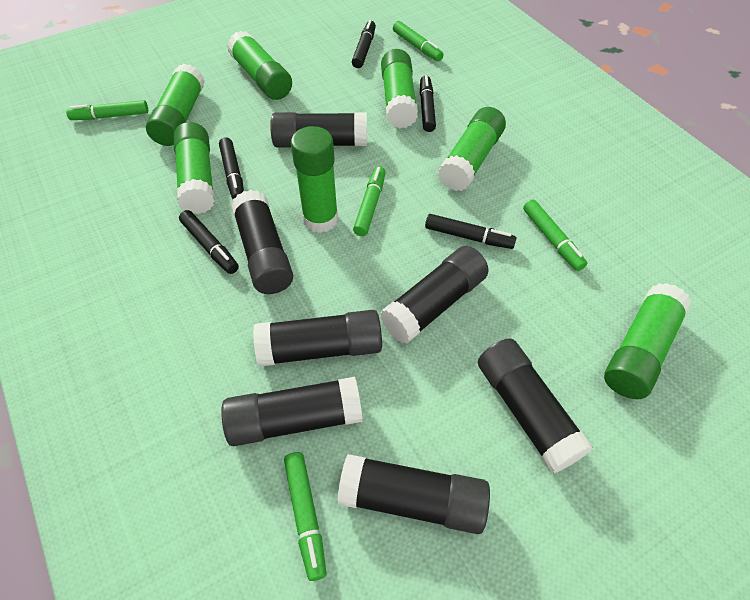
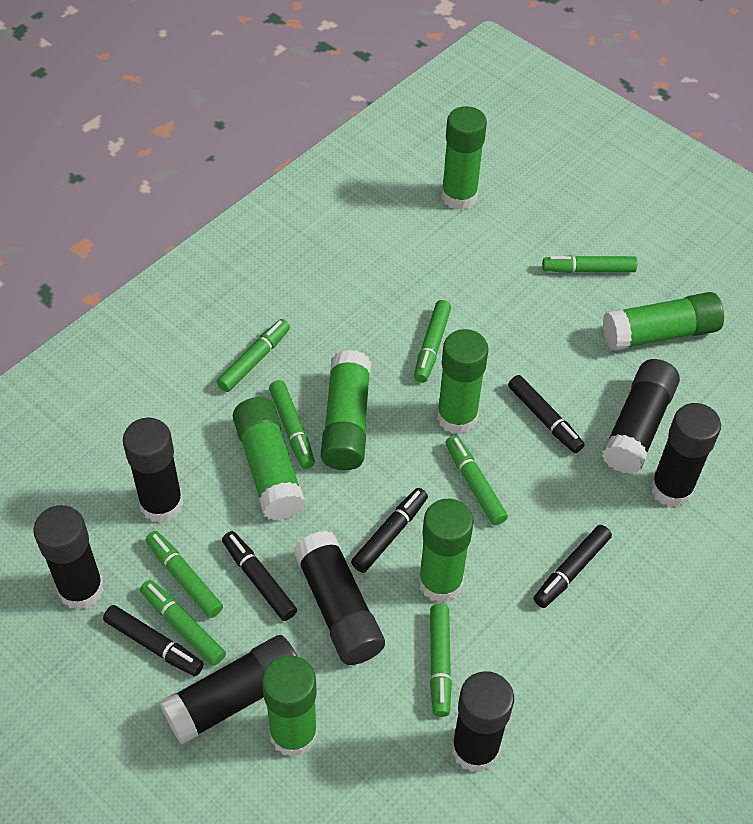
green marker: [66,100,148,120] [284,452,327,581] [353,166,386,236] [393,21,444,61] [523,200,587,271] = 5 -> [140,580,226,666] [146,531,223,618] [217,319,290,392] [269,380,315,469] [414,300,451,383] [430,604,452,717] [446,435,508,525] [542,255,637,273] = 8

